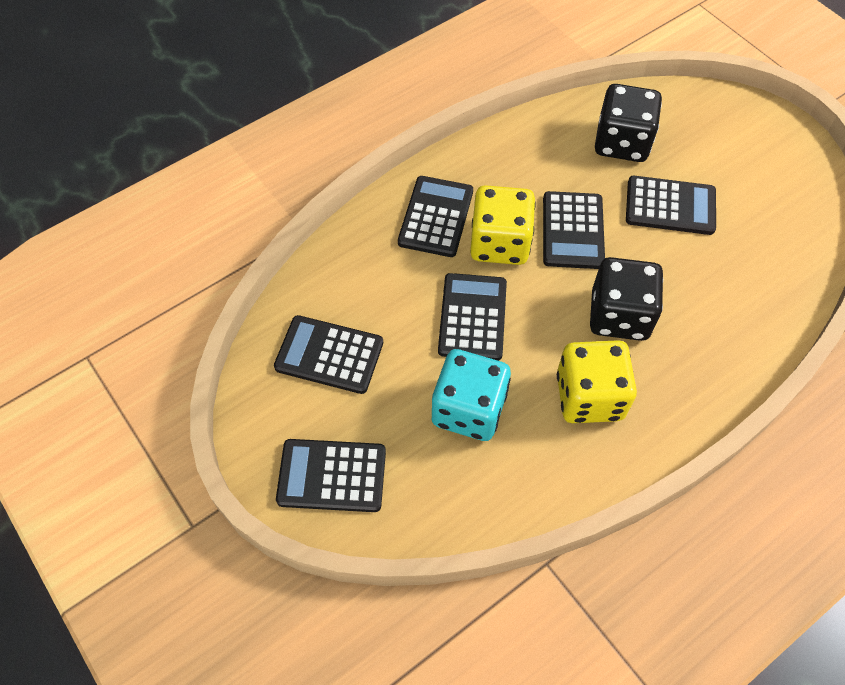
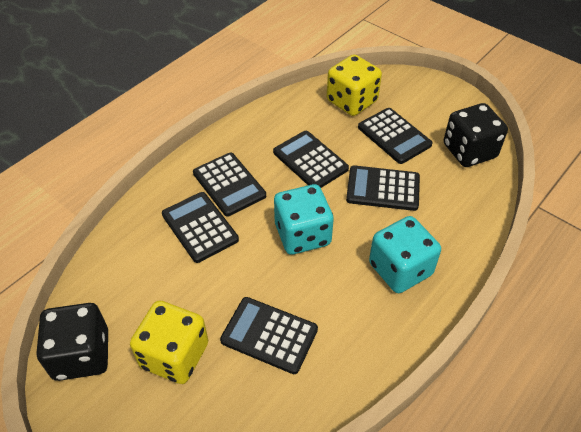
turquoise dice: [432,349,511,441] = 1 -> [274,184,334,255] [369,216,441,293] = 2

